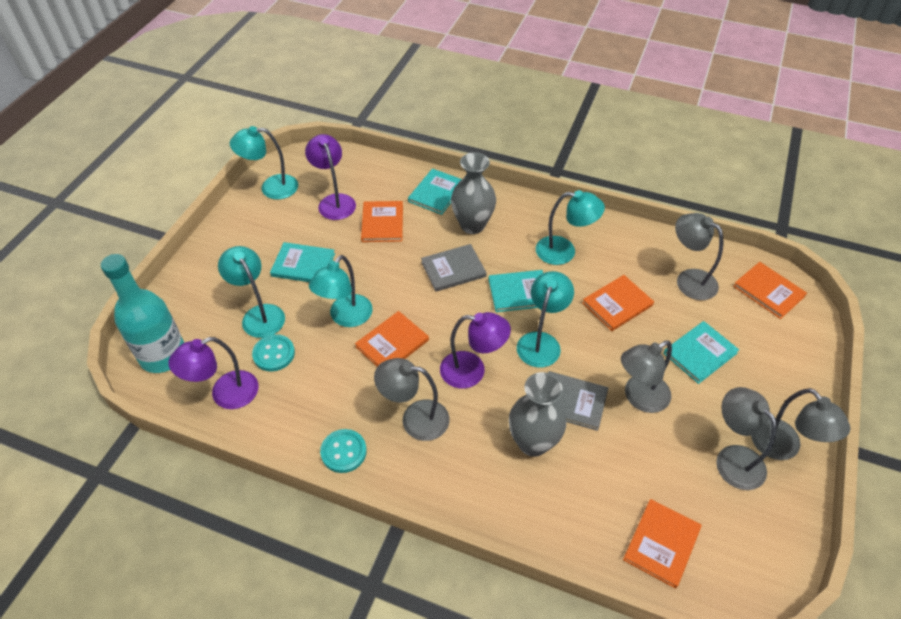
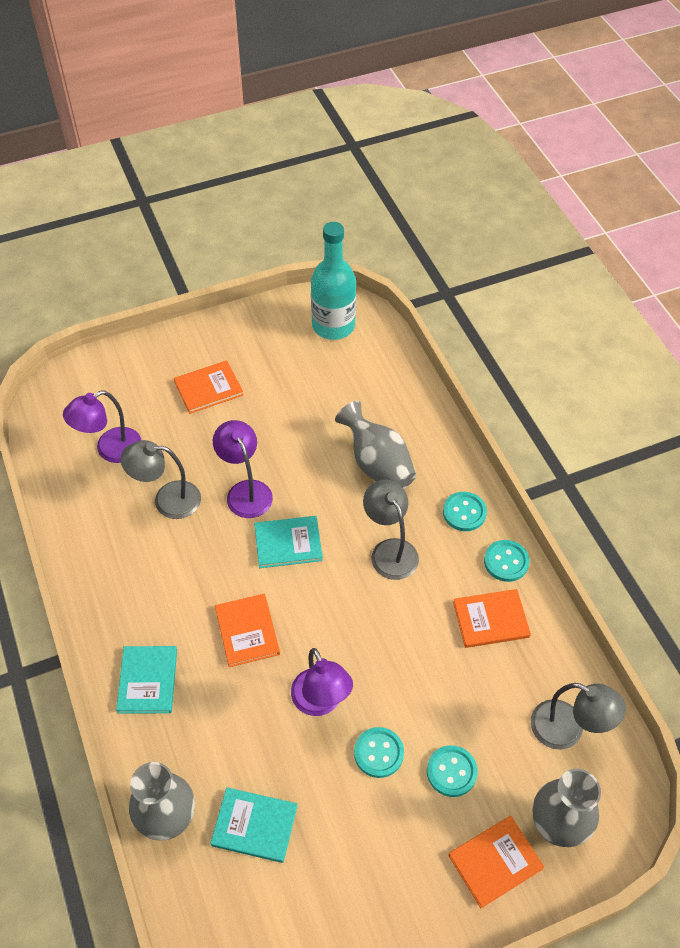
grey book: [421,244,487,292] [548,371,608,431] = 2 -> none = 0
grey lamp: [374,358,449,441] [621,340,672,413] [675,213,723,300] [716,387,777,490] [751,388,850,460] = 5 -> [121,440,201,519] [363,480,419,580] [531,683,626,750] = 3
grey vase: [451,152,496,234] [509,372,566,457] = 2 -> [129,762,195,841] [335,401,417,489] [533,769,601,847] = 3
orange book: [355,311,429,367] [361,201,403,242] [582,275,654,331] [623,499,702,589] [733,262,807,319] = 5 -> [174,360,243,414] [215,594,280,667] [448,816,544,908] [453,589,531,648] = 4
turquoise book: [270,242,335,282] [408,169,462,215] [488,270,543,312] [663,321,739,384] = 4 -> [116,646,177,714] [210,787,297,863] [254,516,323,568] = 3
turquoise button: [252,334,295,372] [320,429,367,473] = 2 -> [354,727,404,778] [427,745,478,797] [443,492,487,531] [484,540,530,582] = 4
turquoise lamp: [218,246,285,338] [230,126,298,199] [309,255,373,327] [517,271,574,367] [536,190,605,265] = 5 -> none = 0

